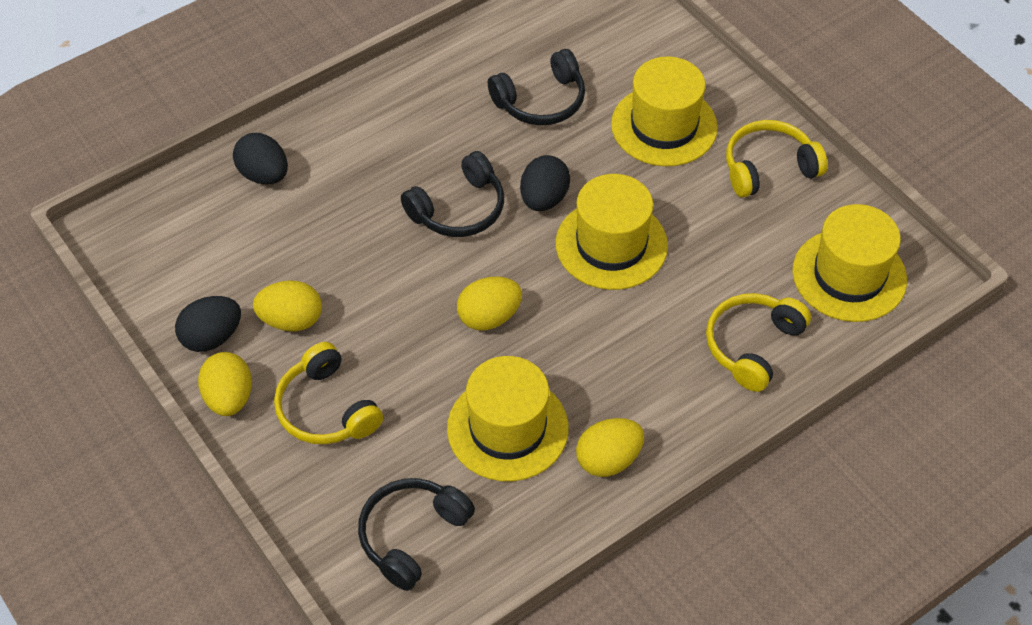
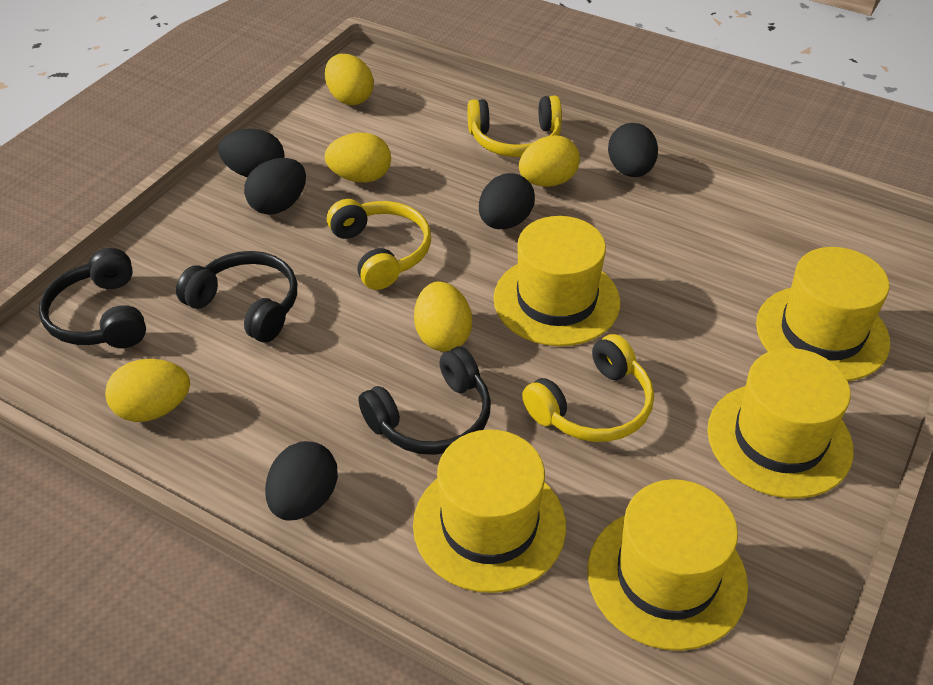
black egg: [175,296,241,352] [233,133,288,184] [520,155,570,211] = 3 -> [218,129,284,177] [244,158,306,215] [265,441,338,520] [479,173,535,229] [608,123,658,177] = 5
yellow egg: [198,352,252,416] [253,280,322,331] [457,276,522,331] [576,418,644,477] = 4 -> [105,359,190,422] [325,54,374,105] [325,132,391,183] [414,281,472,352] [519,135,580,187] = 5
yellow hat: [447,356,569,481] [556,174,668,290] [611,56,718,166] [792,204,907,322] = 4 -> [413,429,566,593] [493,216,620,346] [588,479,748,651] [707,348,854,499] [756,247,890,381] = 5

